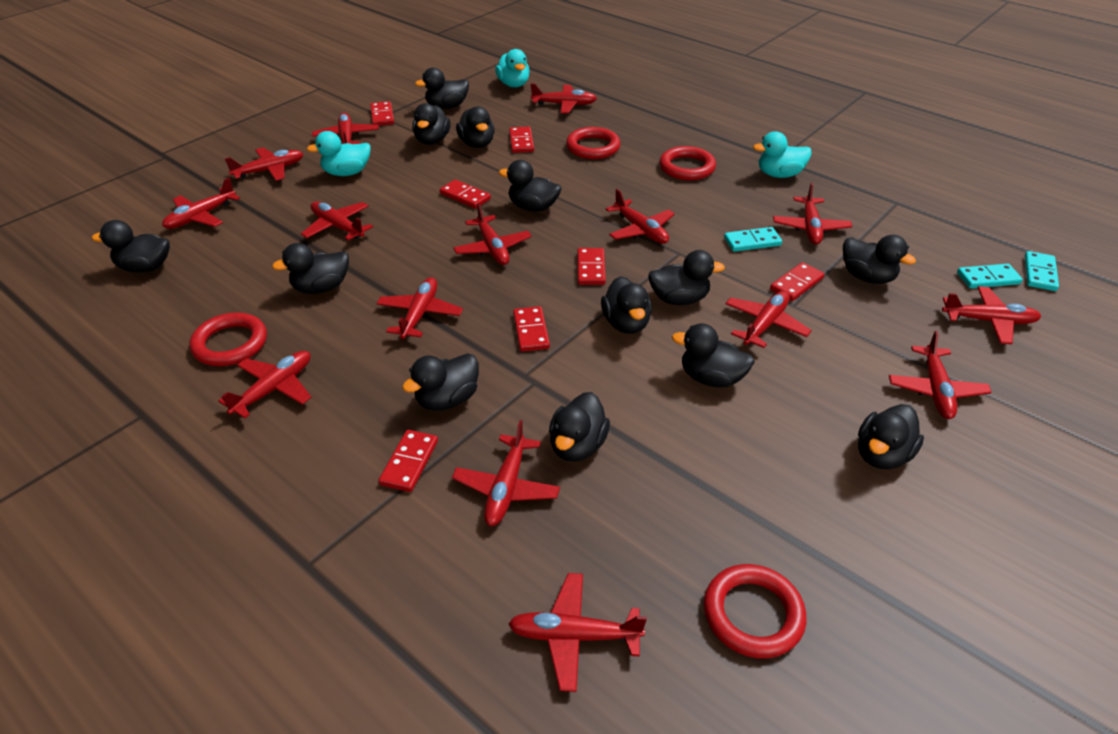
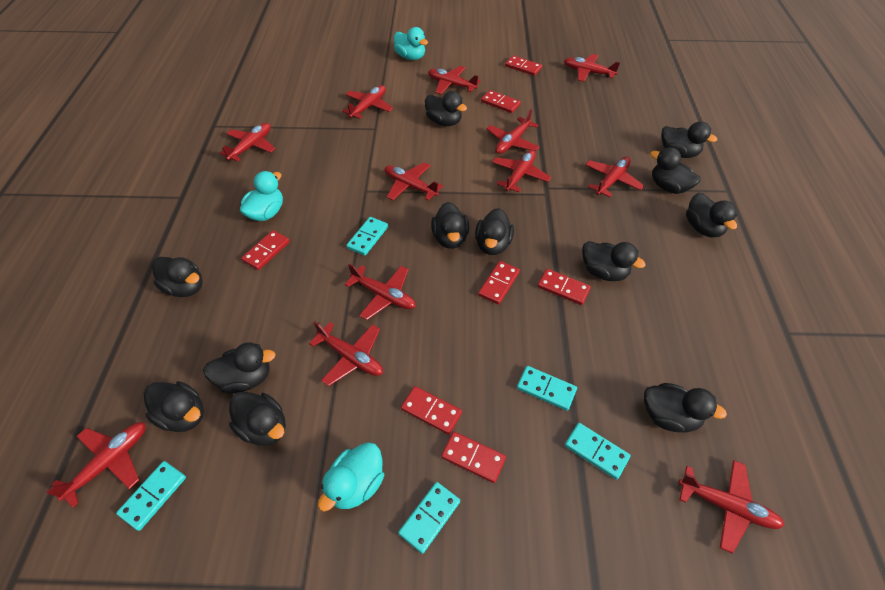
black duck: [92,220,170,273] [272,243,349,294] [402,353,479,411] [412,103,451,145] [415,68,469,109] [456,106,495,148] [499,160,561,212] [549,392,610,462] [601,276,652,334] [648,250,725,305] [672,323,755,388] [843,235,916,284] [858,404,924,469] = 13 -> [144,381,204,432] [152,257,203,297] [203,342,276,394] [229,392,286,446] [425,91,467,126] [431,202,469,249] [475,208,514,255] [582,241,645,281] [644,383,727,433] [650,147,701,194] [661,121,717,158] [686,193,738,237] = 12
red plane: [162,177,240,229] [218,351,312,418] [225,148,303,181] [301,201,373,241] [312,113,379,144] [377,277,463,339] [452,420,560,526] [453,203,532,265] [508,573,647,692] [530,83,597,114] [606,189,675,244] [725,291,812,348] [773,183,852,245] [889,331,992,419] [942,286,1041,344] = 15 -> [46,422,146,507] [220,123,276,162] [309,322,383,386] [342,85,393,119] [344,263,416,320] [384,162,443,201] [428,66,480,94] [487,110,539,154] [492,150,551,192] [564,54,620,82] [585,157,644,197] [678,460,784,554] = 12
red ring: [190,312,267,366] [566,127,621,159] [659,146,716,180] [704,564,806,658] = 4 -> none = 0
turquoise domino: [724,227,782,252] [957,264,1023,288] [1025,251,1059,291] = 3 -> [116,461,186,531] [346,217,388,256] [398,482,460,554] [517,366,577,411] [565,423,631,480] = 5

